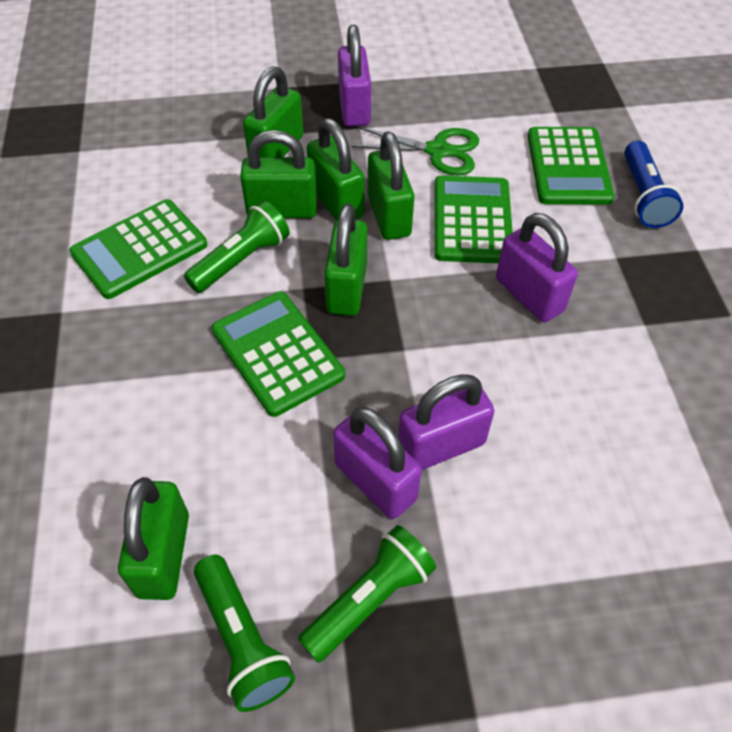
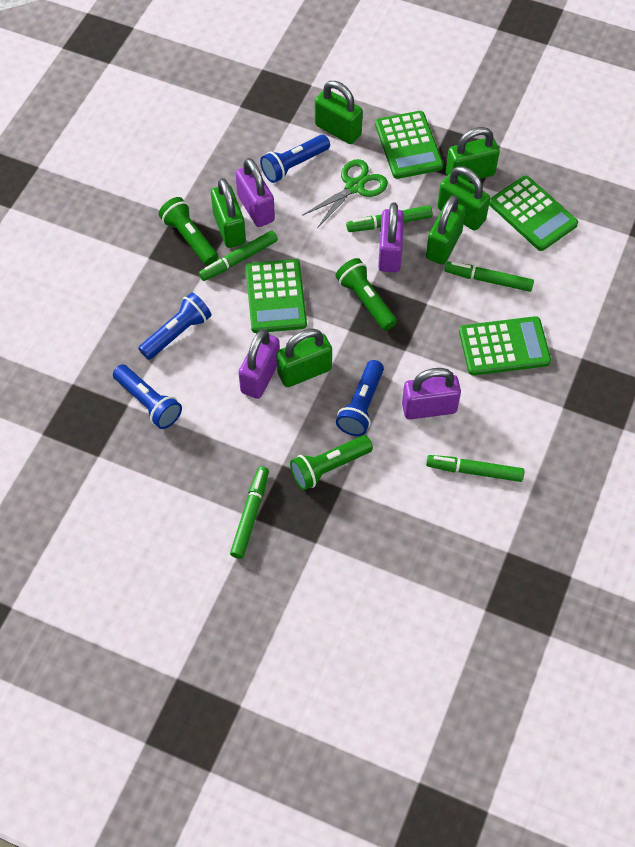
blue flashlight: [624,141,683,228] = 1 -> [113,364,182,429] [138,293,212,360] [260,135,330,183] [336,360,384,436] = 4
green marker: none = 0 -> [199,230,278,281] [230,467,269,559] [346,205,432,232] [426,455,524,482] [444,261,534,292] = 5

